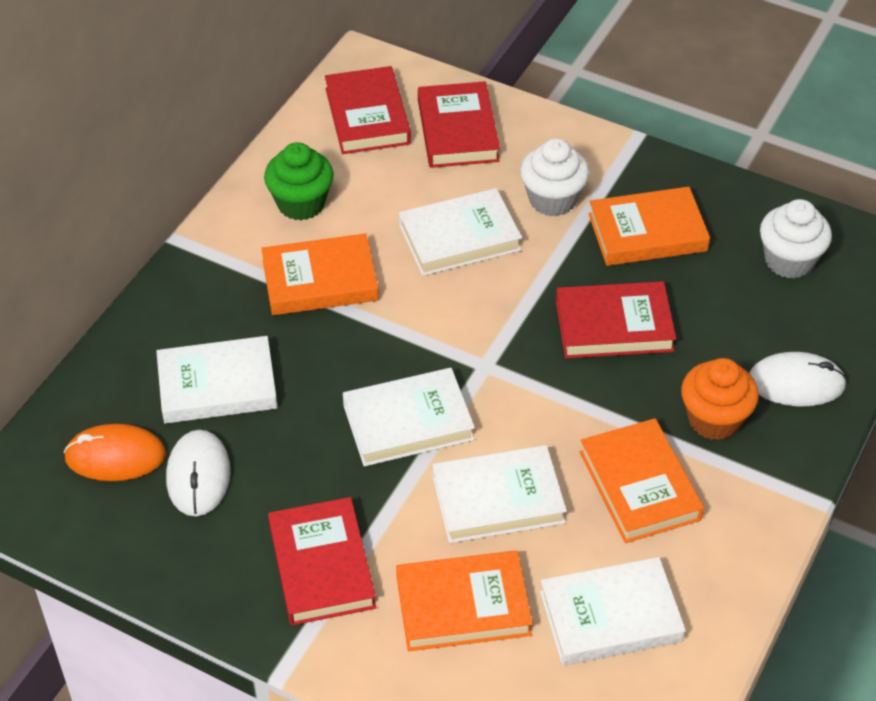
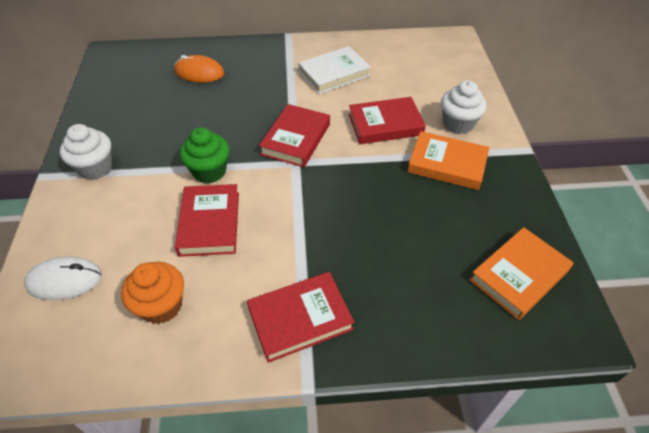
orange book: [261,233,379,315] [396,551,533,651] [580,418,704,543] [588,187,710,266] = 4 -> [407,131,489,190] [470,227,574,320] = 2
white book: [156,336,278,423] [343,368,475,466] [399,188,522,276] [433,445,567,543] [540,557,685,666] = 5 -> [298,46,371,94] = 1
white mouse: [166,430,230,516] [749,352,847,407] = 2 -> [24,256,102,300] = 1

